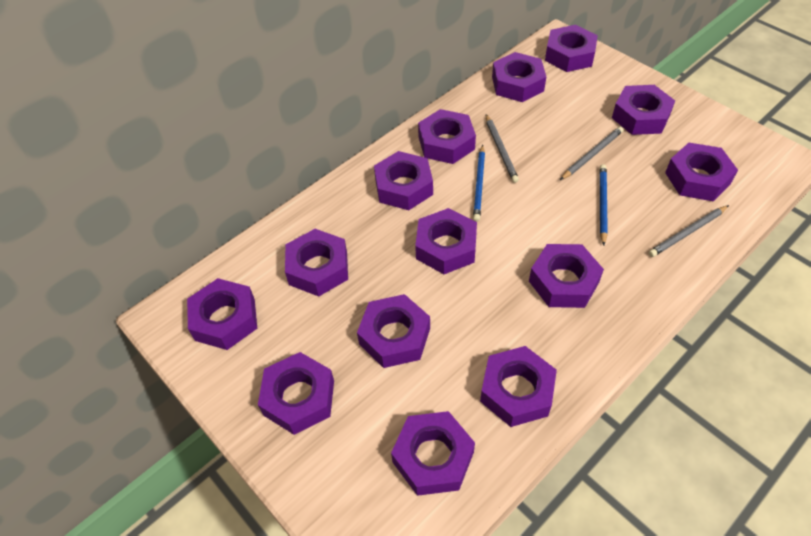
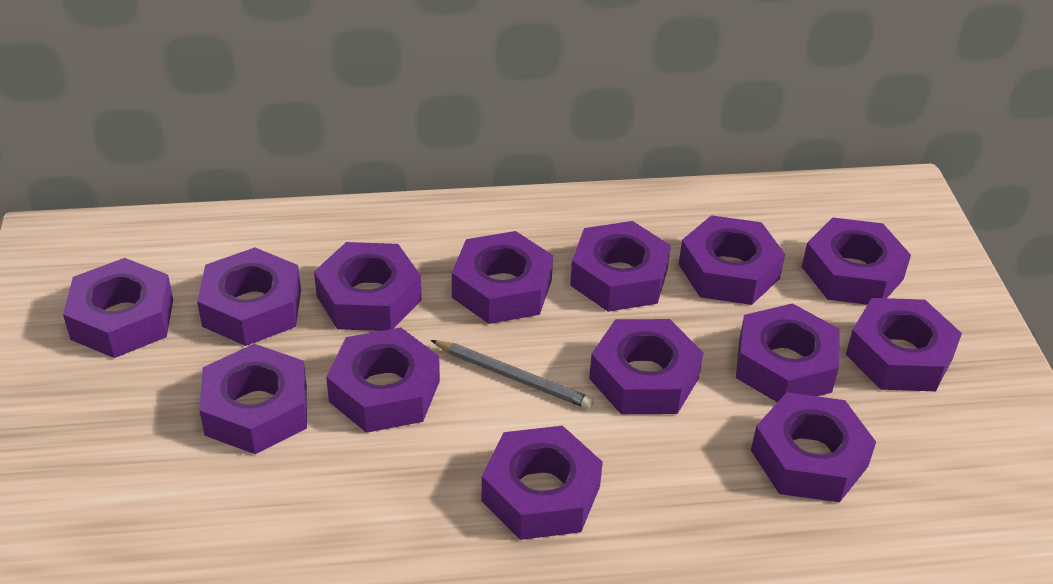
blue pencil: [473,145,485,222] [599,164,608,246] = 2 -> none = 0
grey pencil: [486,114,519,183] [560,126,624,180] [649,205,729,257] = 3 -> [431,340,594,409] = 1

